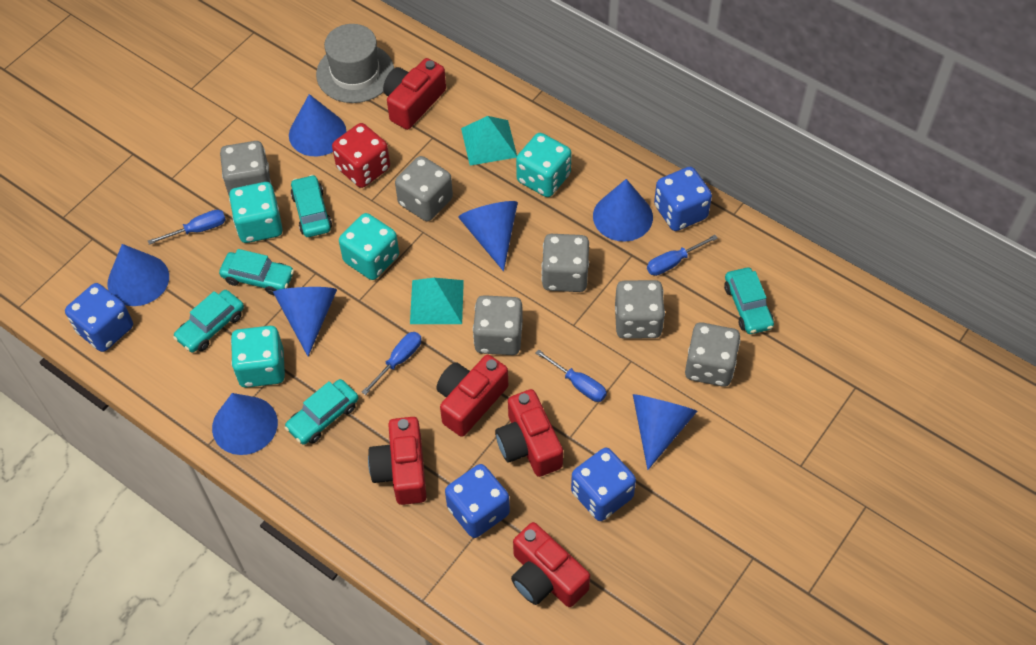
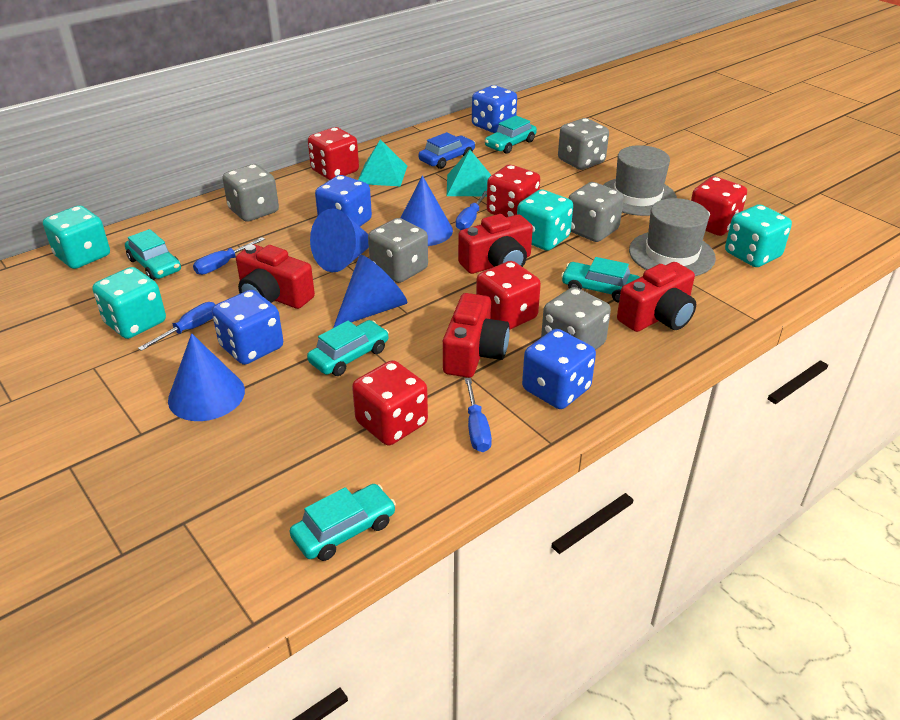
blue car: none = 0 -> [419,132,475,169] = 1
blue cone: [108,244,169,306] [212,393,278,455] [273,287,337,356] [289,94,347,156] [458,201,518,271] [593,179,653,242] [633,394,697,470] = 7 -> [168,333,245,421] [310,208,369,272] [333,255,407,328] [401,175,453,246] = 4
grey dice: [220,141,271,195] [395,156,453,221] [473,295,523,355] [542,234,589,292] [615,280,665,339] [685,322,740,387] = 6 -> [222,164,279,222] [368,218,428,283] [541,287,611,350] [558,118,609,170] [568,182,624,242] = 5
grey hat: [316,24,394,103] = 1 -> [604,145,677,216] [629,198,716,276] = 2
red camera: [368,417,427,505] [383,58,446,130] [437,355,508,437] [495,389,563,477] [511,522,590,607] = 5 -> [236,244,315,309] [443,293,510,378] [458,214,533,274] [617,262,696,332] = 4
red dice: [332,123,390,188] = 1 -> [308,127,359,180] [352,360,428,446] [476,261,541,329] [487,165,540,217] [691,176,747,236] = 5

